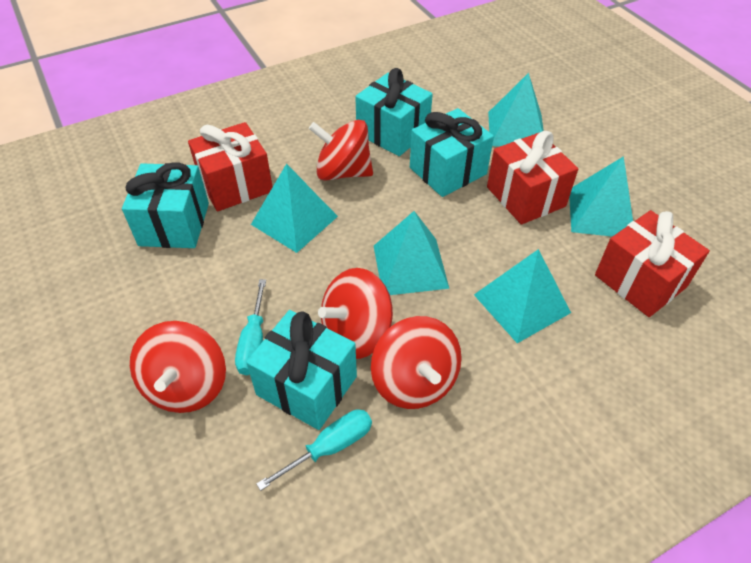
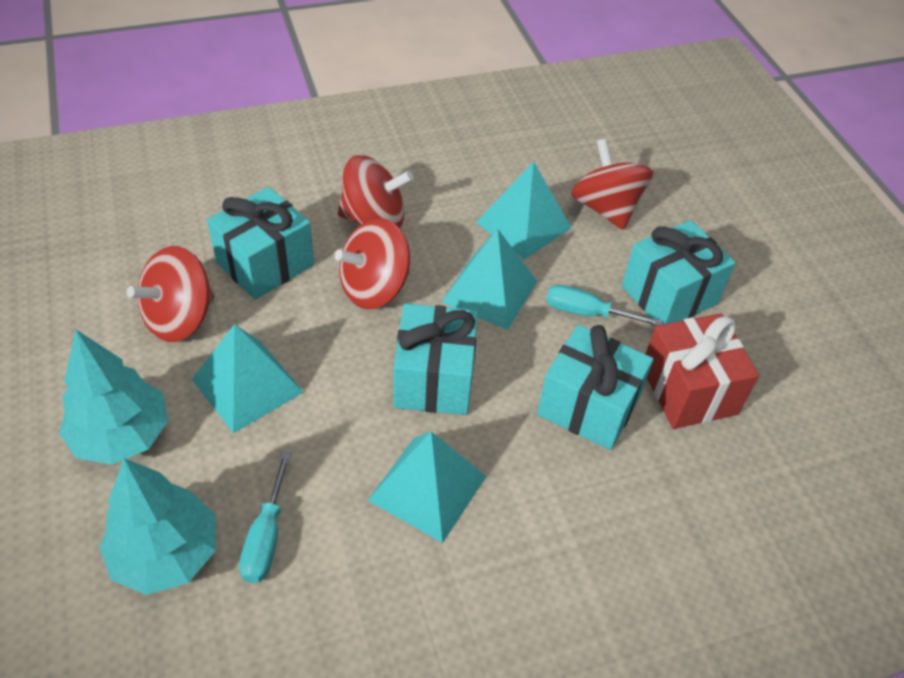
red gift: [188,122,272,212] [487,131,578,225] [595,210,710,317] = 3 -> [646,313,759,429] = 1
turquoise pyramid: [251,163,338,253] [374,211,449,295] [474,249,571,343] [488,73,544,147] [569,156,633,237] = 5 -> [192,324,304,433] [368,432,487,543] [441,229,537,330] [476,161,571,259] = 4
turquoise tree: none = 0 -> [59,330,168,465] [99,458,216,595] = 2

